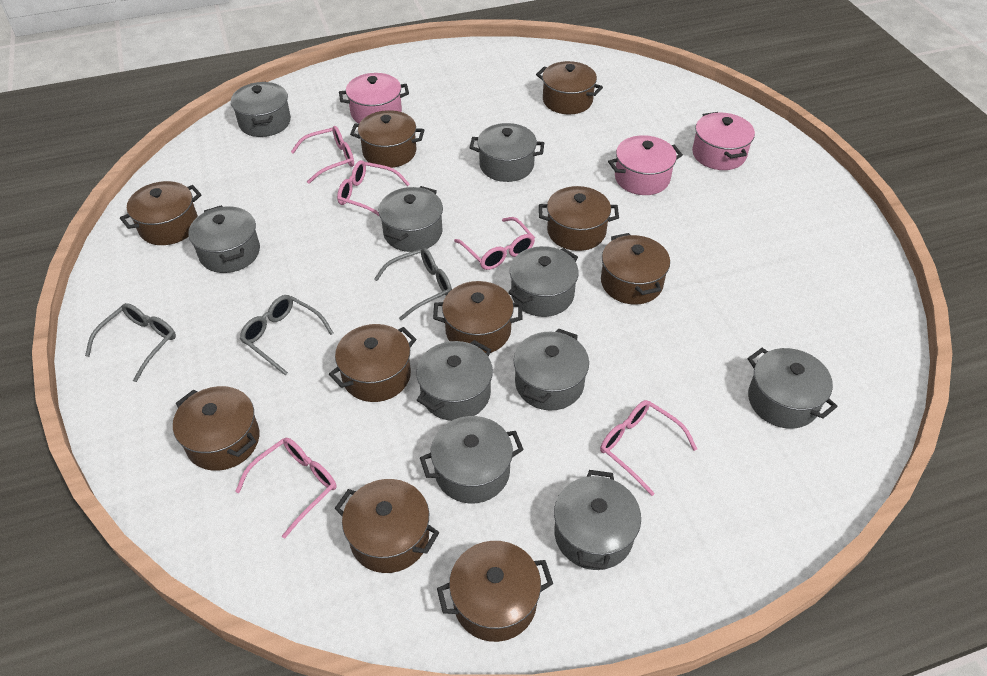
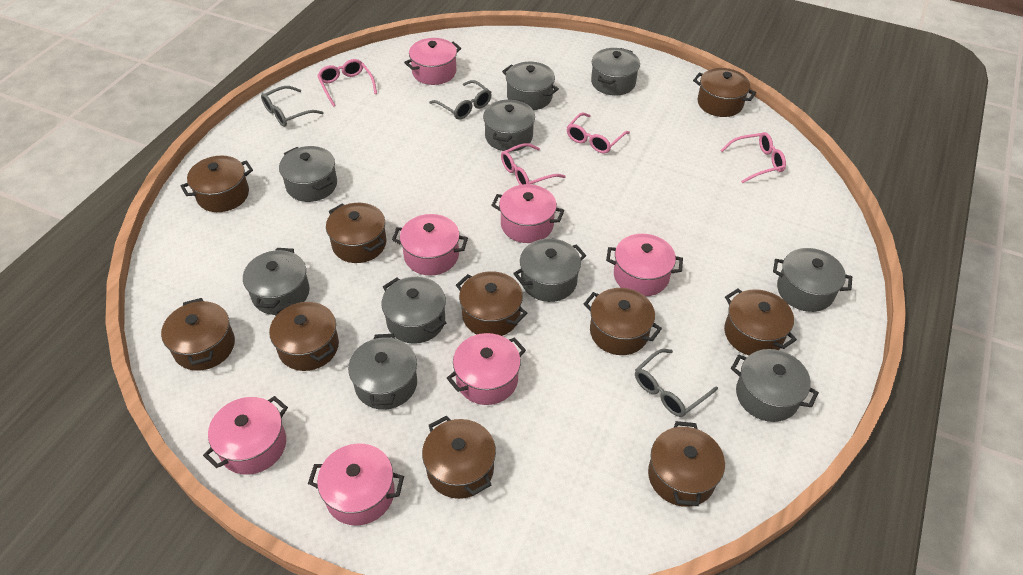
pink glasses: [235,438,336,539] [291,126,354,184] [337,160,409,217] [454,217,535,270] [600,400,697,496] = 5 -> [317,59,377,107] [501,143,566,185] [567,113,630,153] [720,132,786,183] = 4
pink pot: [339,73,409,124] [608,135,683,195] [692,112,755,170] = 3 -> [203,396,288,475] [308,443,404,525] [392,214,468,276] [404,38,461,85] [447,333,526,405] [491,184,564,243] [606,234,683,296] = 7

